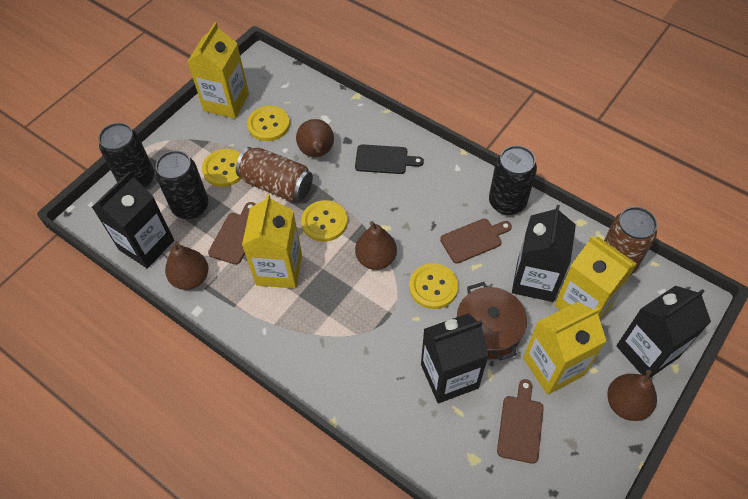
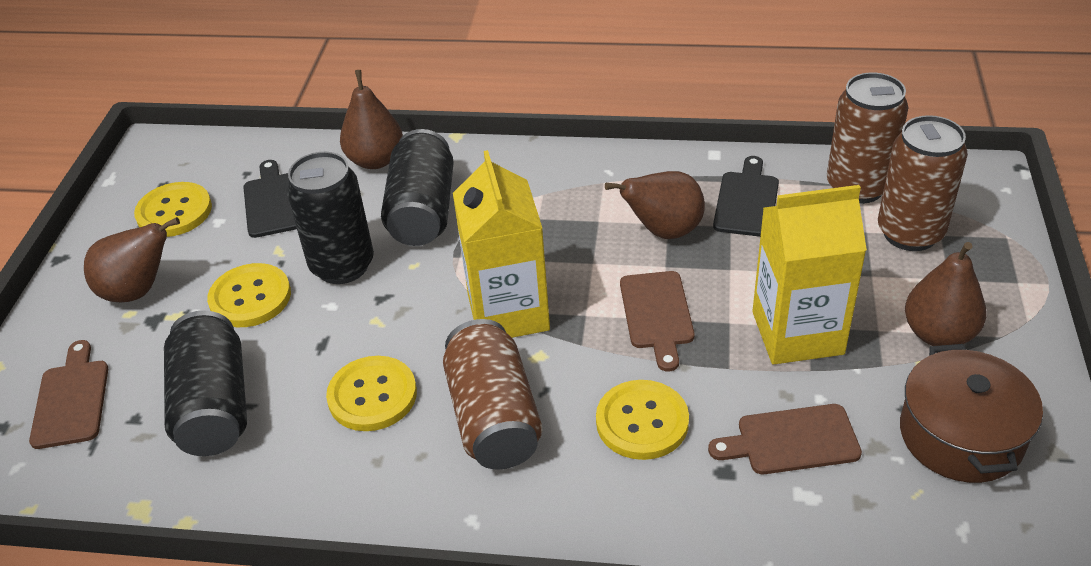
black carton: [92,171,174,268] [421,313,489,403] [512,205,576,302] [616,286,711,378] = 4 -> none = 0
black cutting board: [355,144,424,174] = 1 -> [243,160,297,238] [713,156,779,237] = 2
brown can: [236,147,313,202] [604,207,657,274] = 2 -> [443,319,542,470] [827,72,908,204] [878,115,968,251] = 3
yellow carton: [187,22,249,119] [242,194,302,288] [523,302,606,395] [554,236,637,319] = 4 -> [453,150,550,338] [752,185,867,365] = 2

